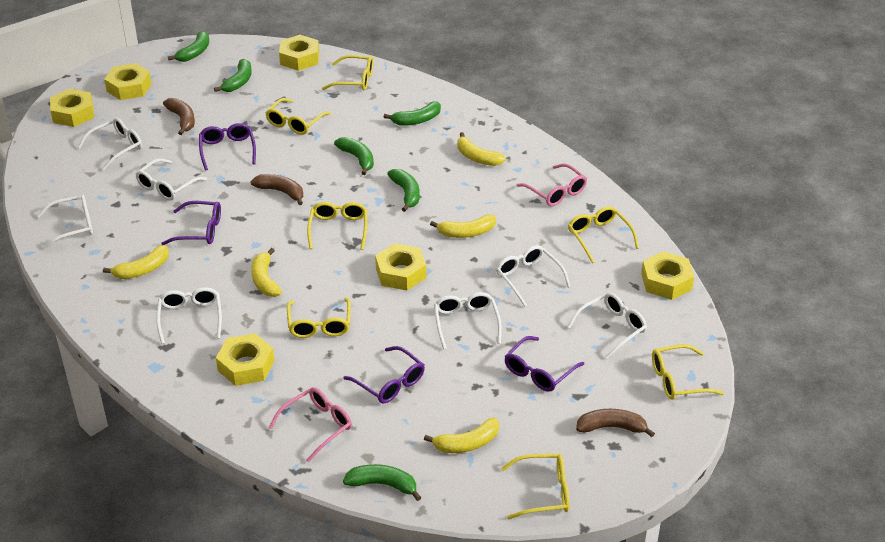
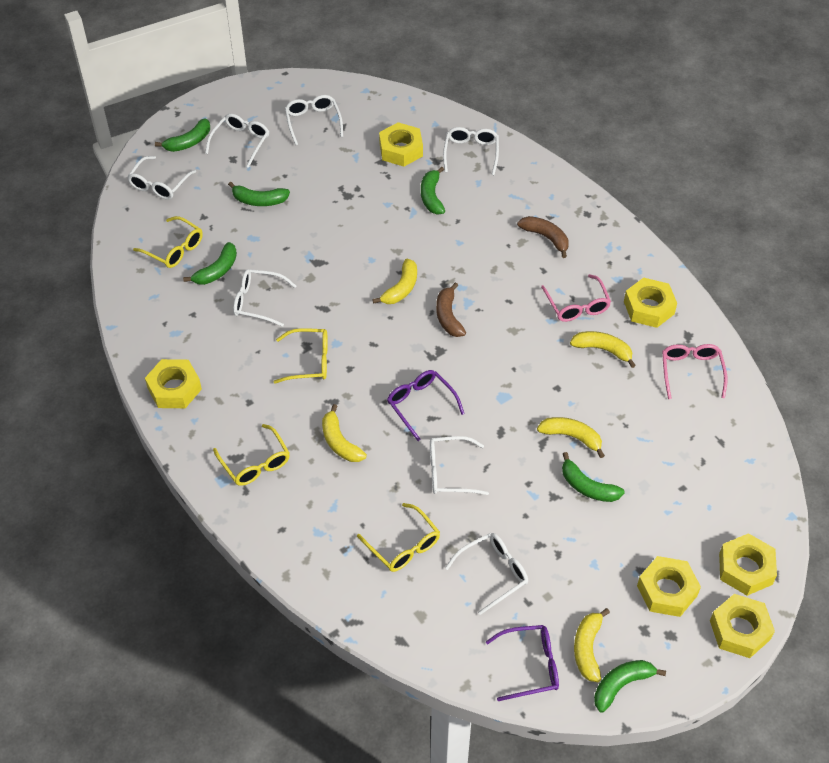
brown banana: [163,98,195,135] [250,174,303,205] [576,409,655,437] = 3 -> [436,282,466,337] [517,216,569,258] = 2
purple glasses: [161,201,221,245] [199,123,256,171] [343,346,425,403] [504,336,584,392] = 4 -> [387,370,465,441] [486,625,559,701] = 2
yellow glasses: [265,98,331,135] [287,298,351,338] [307,202,367,250] [322,55,374,90] [501,454,570,519] [568,206,639,263] [652,344,724,400] = 7 -> [133,216,203,268] [213,424,290,486] [274,328,328,384] [357,503,440,572] = 4

